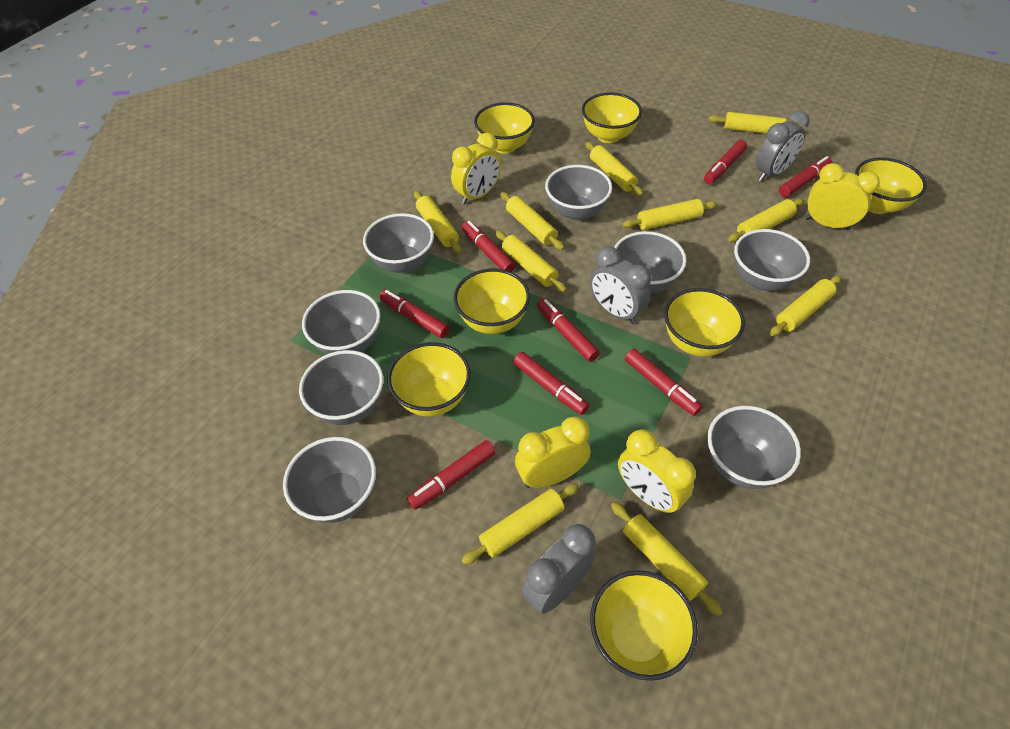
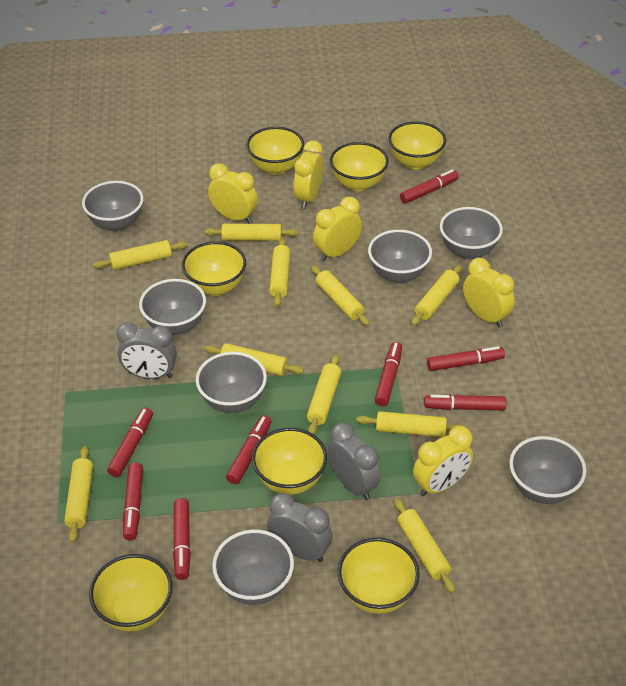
grey bowl: [283,437,376,523] [299,350,383,425] [302,290,380,354] [363,213,434,273] [545,165,612,221] [614,231,686,293] [707,406,801,489] [734,229,810,291] = 8 -> [82,181,143,232] [139,279,206,335] [196,352,267,413] [212,529,294,605] [368,230,432,283] [440,207,503,259] [509,436,586,504] = 7
yellow clock: [451,133,501,205] [515,416,591,488] [618,429,696,514] [805,163,880,230] = 4 -> [208,163,258,223] [294,140,323,209] [313,197,362,261] [413,426,473,496] [463,258,514,328] = 5

